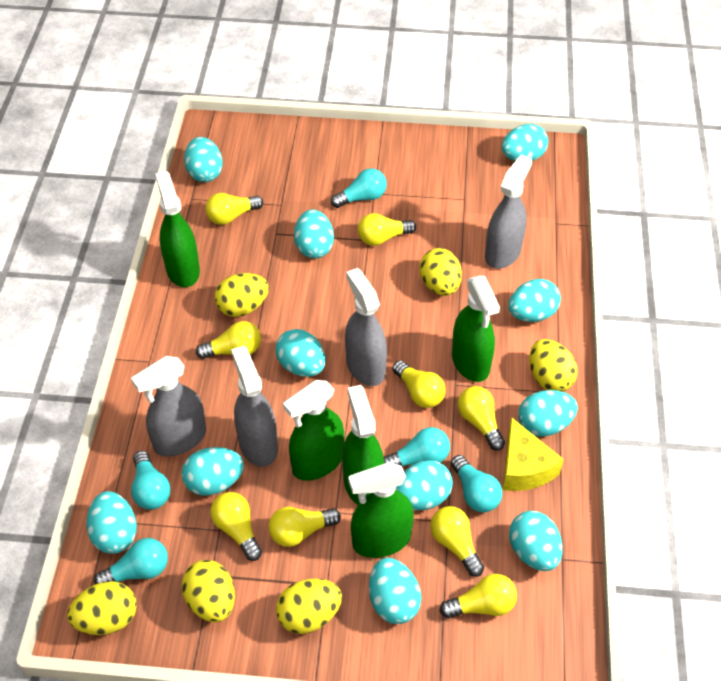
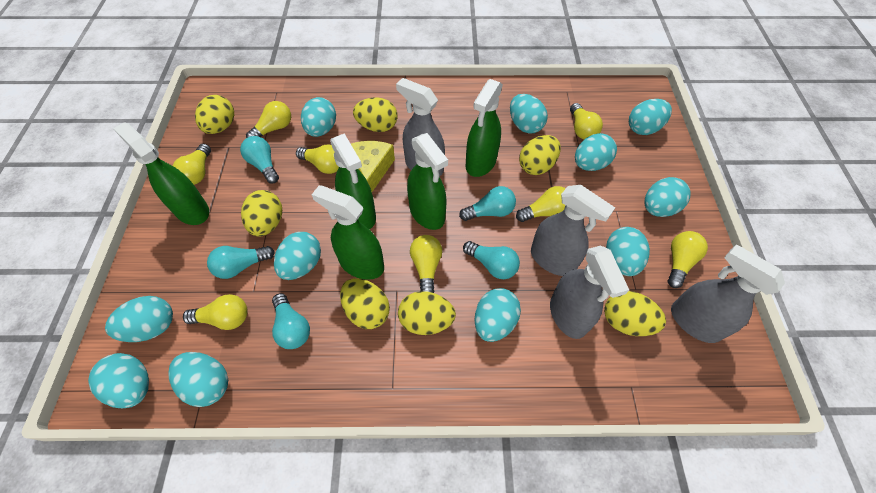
yellow egg: [67,581,137,635] [181,560,235,622] [215,273,269,317] [276,579,342,634] [420,248,462,296] [529,339,578,392] = 6 -> [195,95,234,134] [241,190,282,237] [340,278,390,329] [353,97,397,132] [398,291,456,335] [519,135,561,175] [604,291,666,336] = 7
yellow light bulb: [196,321,261,359] [206,193,263,225] [210,492,262,561] [269,507,341,547] [358,213,416,246] [392,360,446,408] [430,506,484,577] [440,574,517,618] [457,386,505,451] = 9 -> [173,144,211,185] [183,294,248,330] [246,101,291,138] [296,145,339,174] [410,235,442,293] [516,186,566,222] [570,103,603,139] [668,231,708,288] = 8

